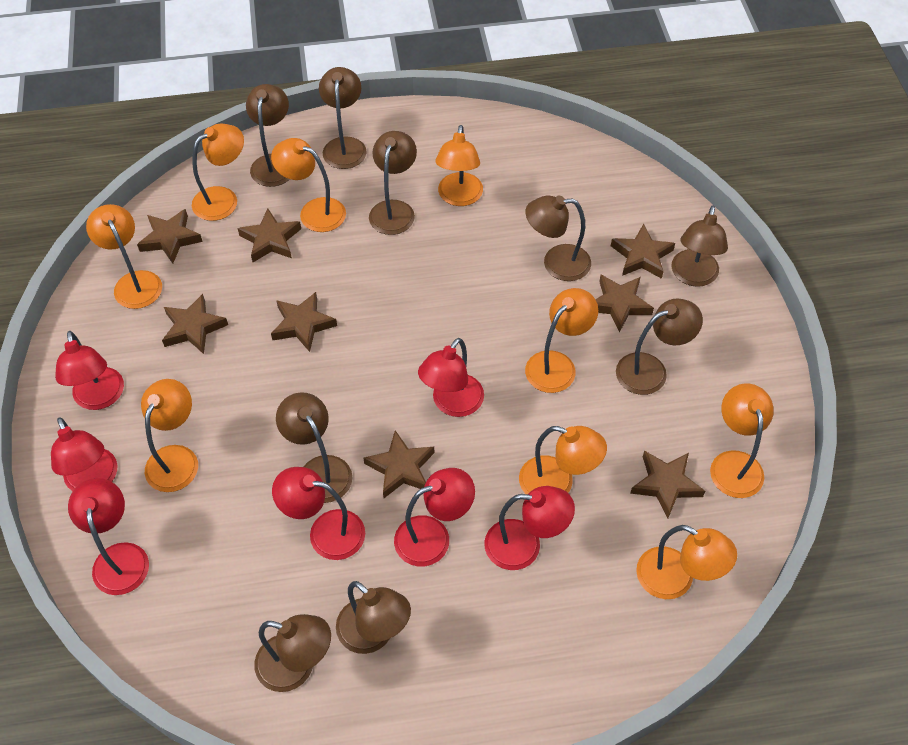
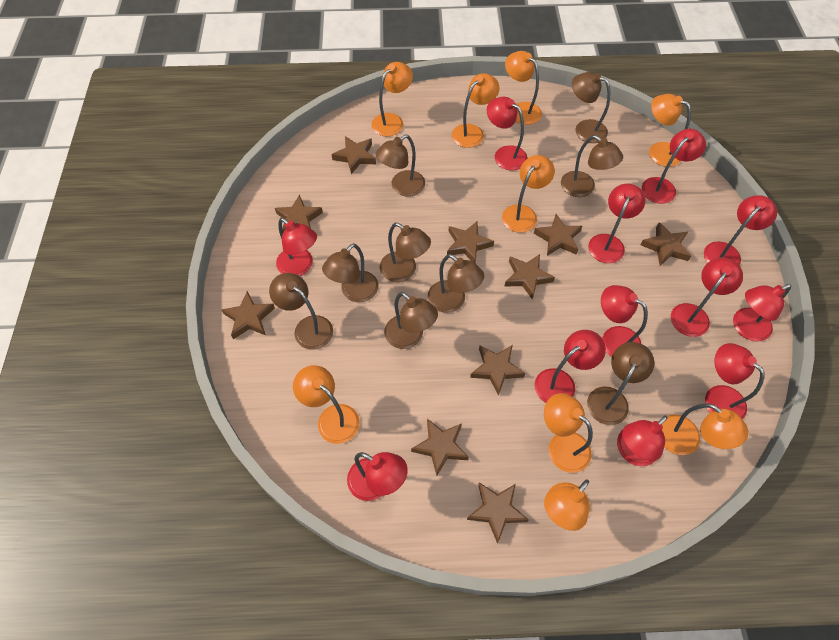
brown star: [137,209,203,264] [162,294,228,354] [237,208,301,262] [271,292,337,352] [363,430,434,498] [595,275,654,332] [611,224,675,279] [630,450,705,519] = 8 -> [221,291,275,339] [275,194,323,232] [332,136,376,174] [411,418,469,476] [447,221,494,263] [467,482,528,544] [470,345,526,396] [504,254,555,299] [534,214,582,256] [641,222,691,266] = 10
red lamp: [51,417,117,491] [55,331,124,410] [68,478,149,595] [272,467,365,560] [394,468,475,567] [418,338,484,417] [484,486,575,570] = 7 -> [276,218,317,276] [347,452,408,501] [487,97,528,171] [535,330,606,403] [588,184,645,263] [601,285,648,357] [617,415,668,466] [642,129,706,204] [671,257,743,337] [704,195,777,265] [705,343,765,419] [733,284,792,342] = 12

